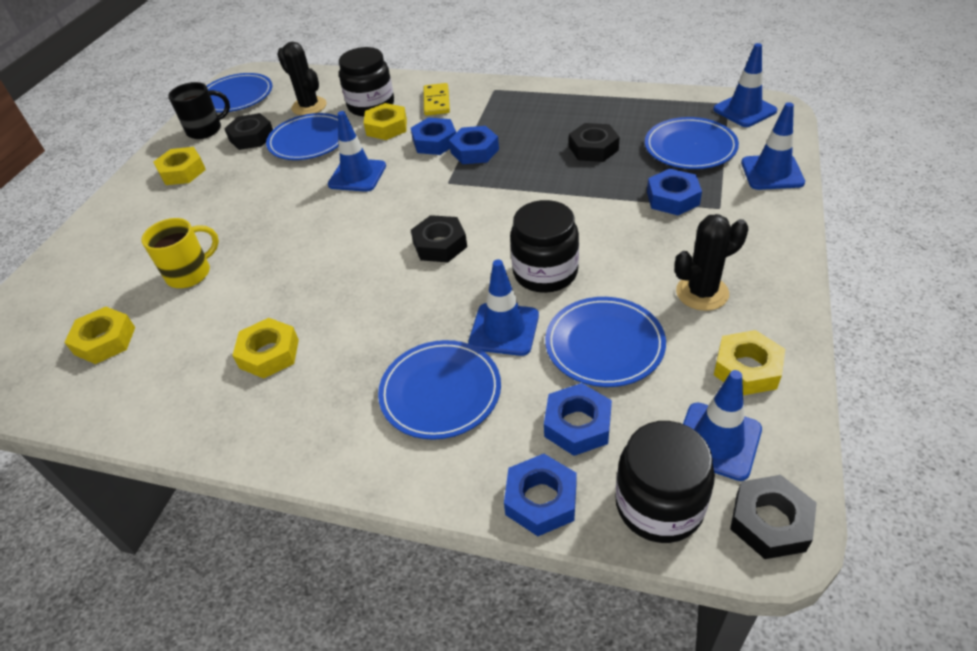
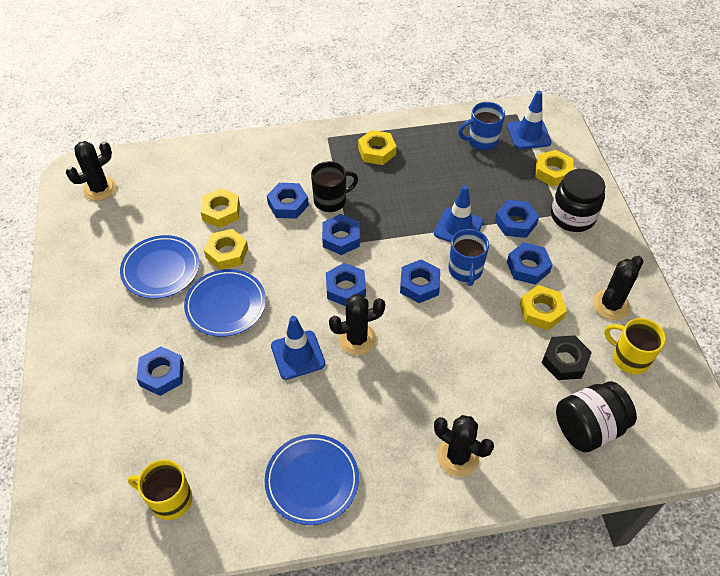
black cactus: [277,42,327,115] [675,214,748,311] = 2 -> [66,141,116,201] [329,294,385,355] [434,415,494,476] [593,256,644,320] = 4
black jar: [339,47,394,117] [510,200,579,293] [615,421,715,543] = 3 -> [551,169,606,232] [556,381,637,452] = 2
black nut: [224,113,273,150] [411,215,467,262] [569,123,620,162] [730,475,817,559] = 4 -> [542,335,592,380] = 1
blue mug: none = 0 -> [448,229,489,286] [458,102,505,150] = 2
blue nut: [411,118,456,155] [449,126,499,164] [504,454,577,536] [544,383,612,456] [647,169,702,215] = 5 -> [136,346,184,396] [267,183,309,219] [322,214,360,255] [326,263,366,306] [400,259,440,303] [495,200,539,238] [507,242,553,285] = 7
blue plate: [207,73,272,112] [266,113,339,160] [378,340,501,440] [545,297,666,387] [645,117,739,169] = 5 -> [120,235,200,299] [184,269,266,337] [265,434,359,525] = 3
blue traffic cone: [328,111,386,192] [468,259,539,356] [683,370,762,481] [713,43,778,127] [741,102,805,190] = 5 -> [271,316,325,380] [434,185,483,242] [507,91,552,149] = 3
yellow domino: [424,83,450,116] = 1 -> none = 0
yellow mug: [142,218,219,288] = 1 -> [128,459,192,520] [604,318,666,374] = 2

